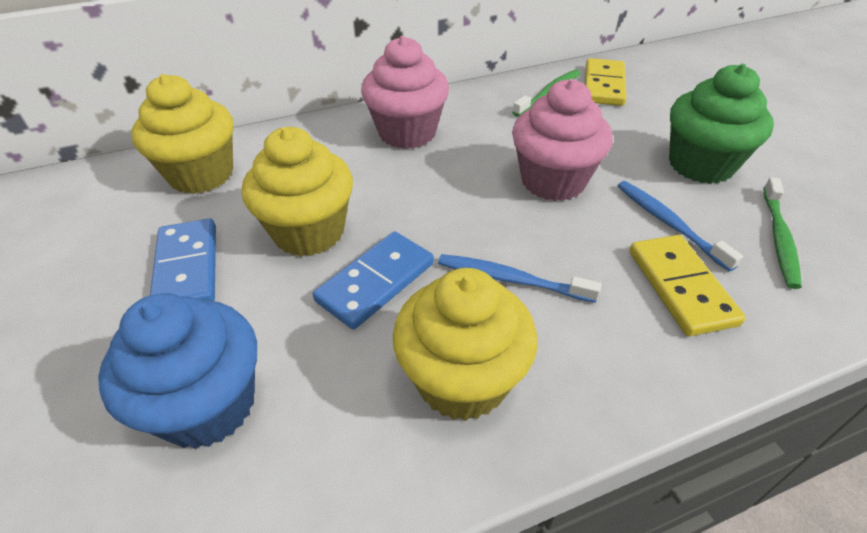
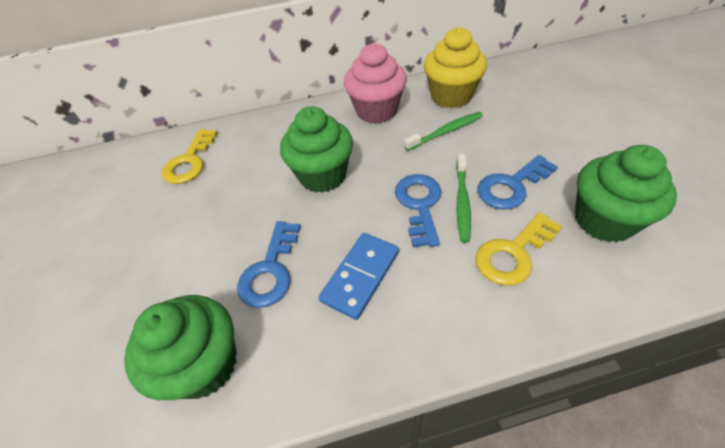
blue cupcake: [98,293,257,449] = 1 -> none = 0
blue domino: [150,218,216,301] [313,231,434,329] = 2 -> [319,233,399,320] = 1
blue key: none = 0 -> [237,221,301,308] [395,174,441,247] [478,155,558,210] = 3
blue toothbrush: [438,254,601,303] [618,181,743,272] = 2 -> none = 0
green cupcake: [669,64,774,184] = 1 -> [124,295,237,400] [280,106,353,193] [575,145,677,243] = 3
pink cupcake: [361,36,449,149] [512,79,613,201] = 2 -> [344,43,407,124] = 1
yellow cupcake: [131,74,234,194] [242,127,353,257] [393,268,537,421] = 3 -> [424,27,487,108] = 1
yellow domino: [585,58,626,106] [629,235,746,336] = 2 -> none = 0
yellow key: none = 0 -> [162,129,218,184] [476,212,563,286] = 2

